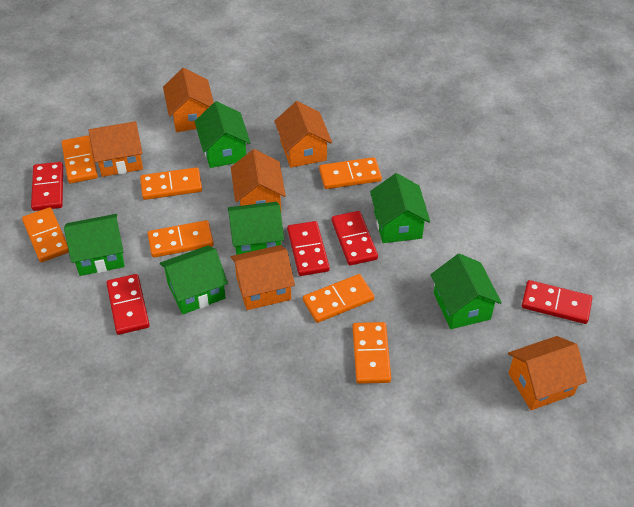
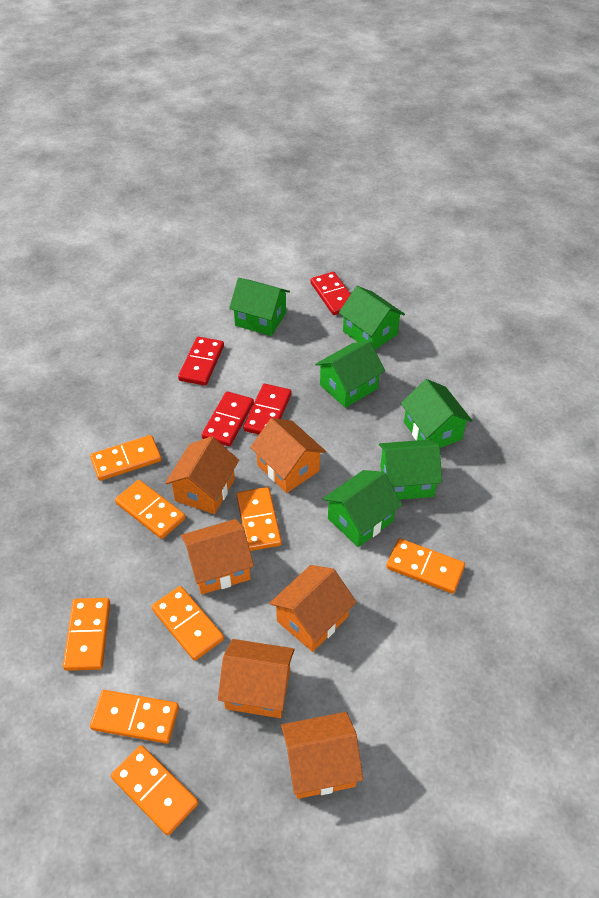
orange domino: [22,207,69,262] [62,135,98,183] [140,167,202,200] [148,220,214,258] [303,274,374,323] [319,157,382,189] [353,322,391,384] = 7 -> [63,598,110,671] [90,435,162,481] [90,690,179,744] [111,745,198,835] [115,480,186,539] [151,586,224,661] [236,487,282,551] [386,538,465,594] = 8
red domino: [31,162,63,211] [107,274,150,335] [287,221,330,276] [332,211,378,265] [522,280,592,324] = 5 -> [178,337,224,386] [202,391,254,446] [243,384,291,435] [310,272,351,315] = 4

